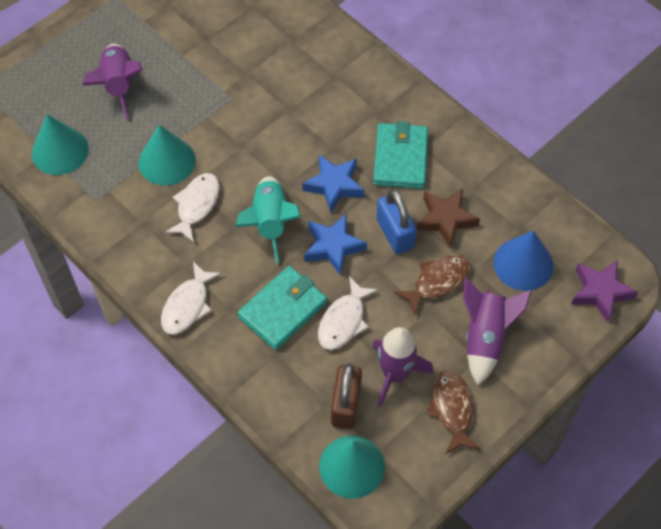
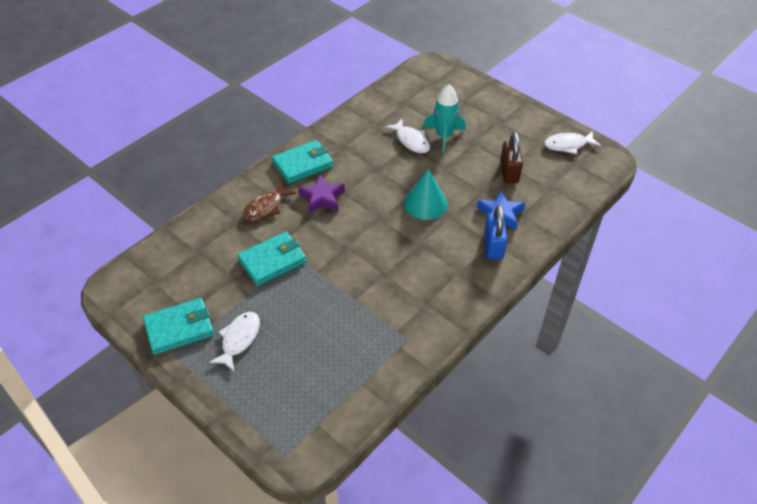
blue cone: [493,231,554,291] = 1 -> none = 0
blue star: [302,155,364,213] [304,214,367,276] = 2 -> [477,190,525,230] = 1
brown fish: [394,255,471,316] [426,370,480,454] = 2 -> [242,182,296,221] = 1
brown star: [416,189,480,248] = 1 -> none = 0
purple rocket: [82,44,143,120] [372,327,434,407] [463,277,532,385] = 3 -> none = 0
turquoise cone: [32,114,89,175] [139,125,196,186] [319,436,385,499] = 3 -> [404,169,448,220] = 1
turquoise wallet: [238,266,327,350] [373,121,428,189] = 2 -> [143,298,214,355] [237,232,307,286] [272,140,333,184] = 3

